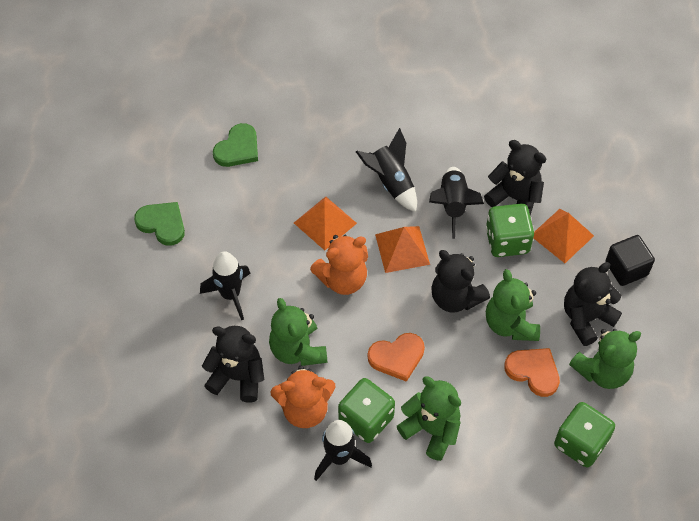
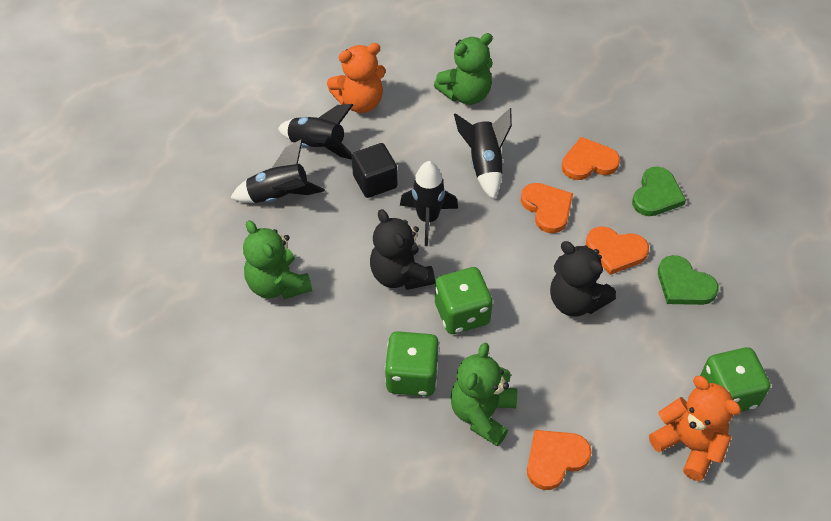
black teddy bear: [202,326,264,403] [431,250,490,313] [484,140,546,215] [564,262,622,346] = 4 -> [370,209,435,290] [550,241,616,316] = 2
green teddy bear: [269,298,327,366] [397,376,461,461] [486,269,540,341] [569,329,641,389] = 4 -> [243,220,312,299] [434,33,493,105] [450,343,517,447] = 3
orange heart: [368,333,425,382] [504,348,560,397] = 2 -> [521,183,573,233] [527,430,592,490] [562,137,620,180] [586,226,649,275] = 4
orange pyramid: [294,196,357,250] [375,226,430,273] [534,209,594,263] = 3 -> none = 0

